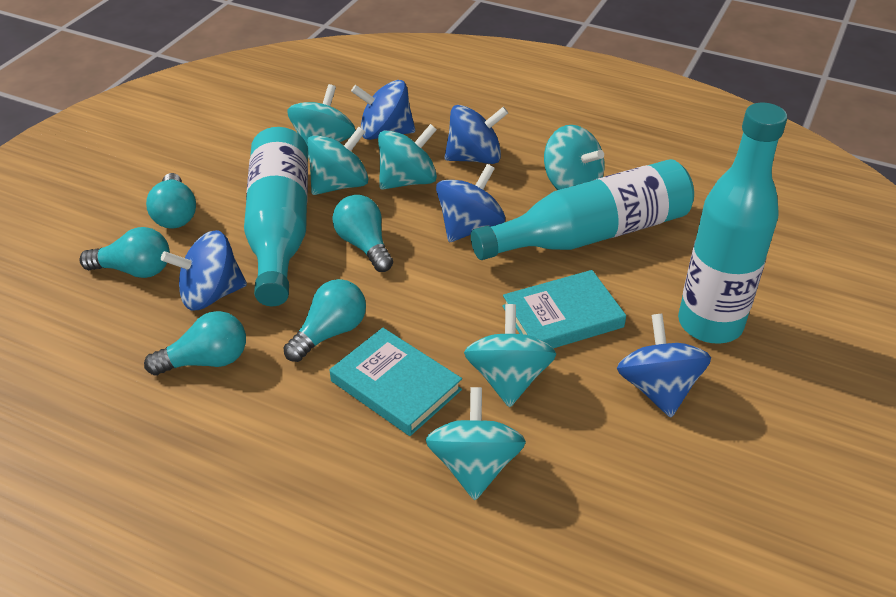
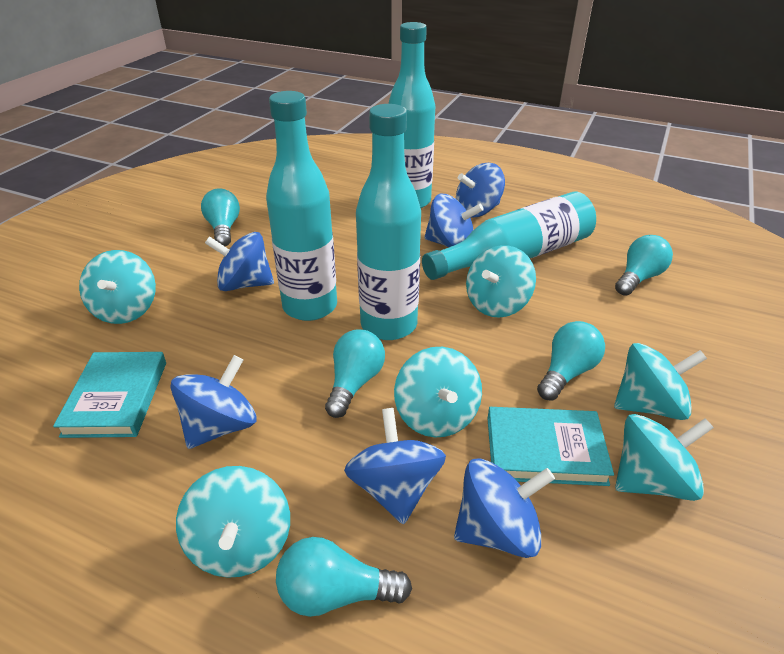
blue spinning top: [161,230,247,311] [351,80,415,140] [436,164,505,242] [444,105,508,164] [617,314,711,417] = 5 -> [170,355,256,449] [205,232,274,291] [344,408,446,525] [424,194,484,247] [454,458,555,558] [456,163,505,218] = 6
turquoise bottle: [244,127,308,306] [471,159,694,260] [678,103,787,344] = 3 -> [266,91,337,321] [356,104,421,340] [388,22,435,208] [422,191,596,280] = 4

